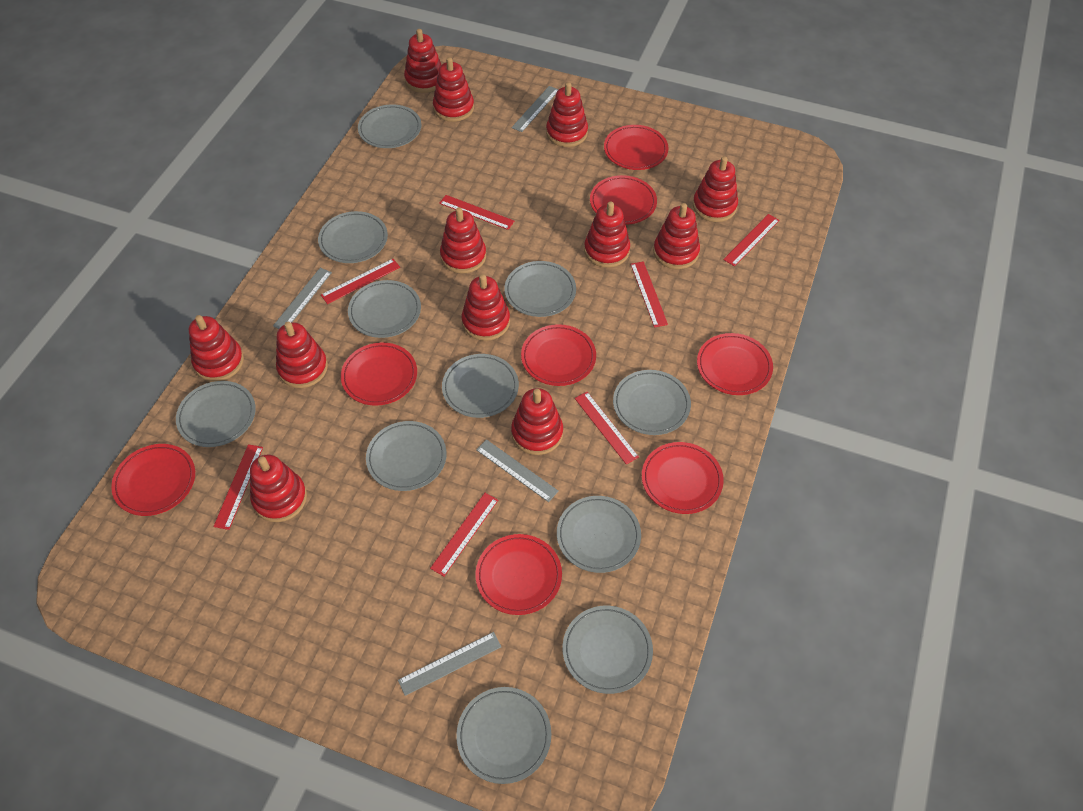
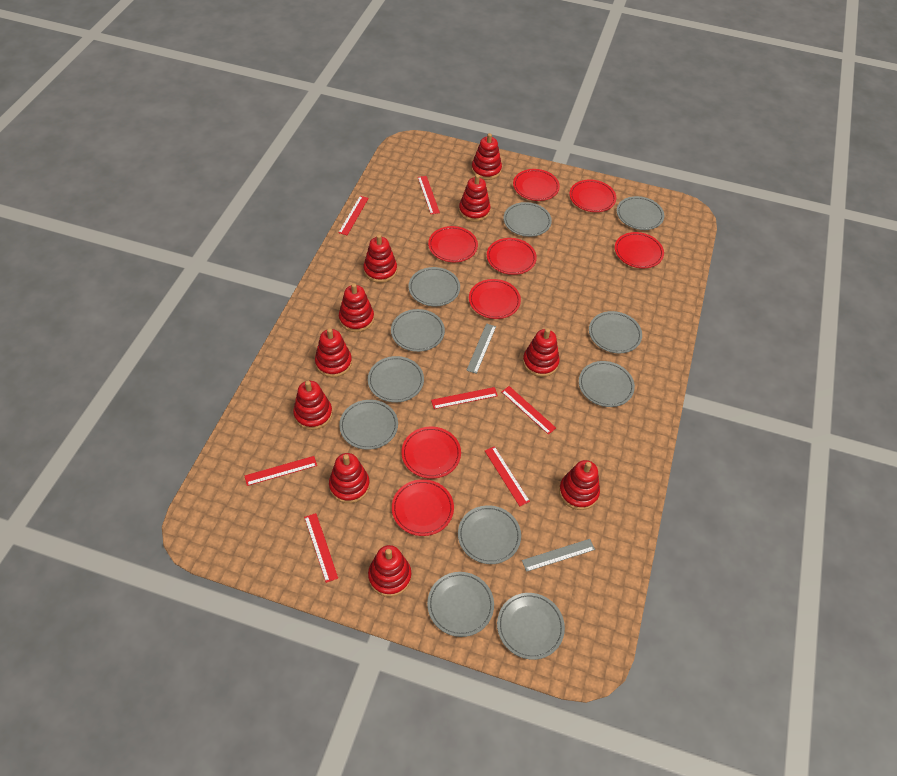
grey ruler: [273,268,332,329] [398,632,501,696] [476,439,559,502] [511,86,559,132] = 4 -> [466,323,496,374] [522,539,595,572] = 2
red stacking toy: [189,315,244,382] [250,455,307,522] [276,322,328,388] [404,29,441,93] [433,57,474,122] [440,207,486,274] [462,274,510,341] [511,388,563,455] [546,82,588,147] [584,201,630,268] [653,203,700,269] [693,156,738,222] = 12 -> [293,381,332,430] [315,328,352,377] [329,453,370,503] [339,283,374,332] [363,234,397,283] [368,545,411,597] [459,174,491,222] [472,133,502,180] [523,328,560,377] [559,460,600,510] = 10

